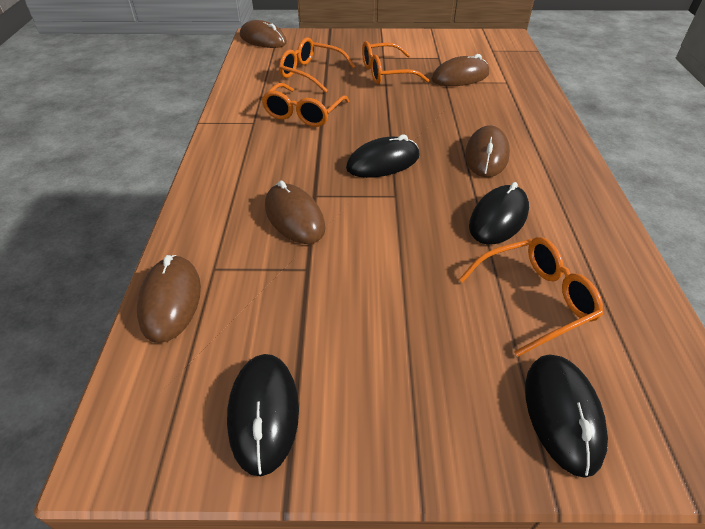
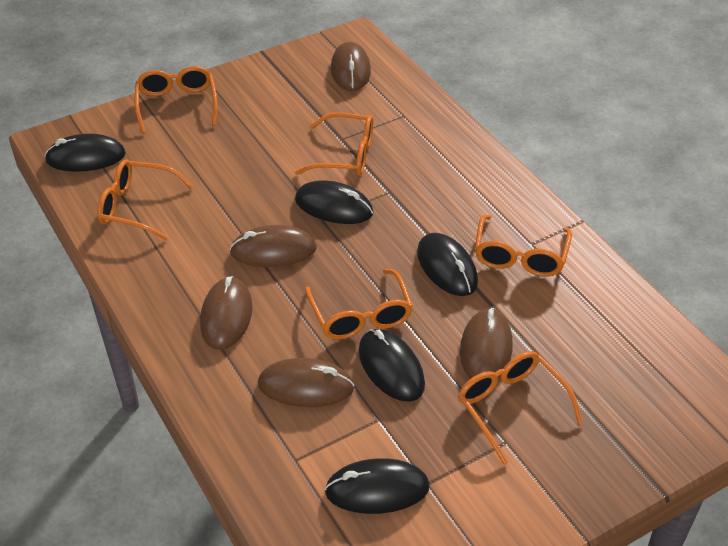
black mouse: [227,354,299,476] [346,135,420,178] [469,182,529,244] [525,355,608,478] = 4 -> [44,134,126,172] [295,180,374,224] [324,458,430,514] [359,329,425,402] [417,233,478,296] = 5
orange glasses: [262,83,350,127] [279,37,356,93] [362,41,429,84] [459,237,603,357] = 4 -> [97,160,193,240] [134,66,217,133] [295,112,373,176] [305,269,413,340] [458,351,583,465] [475,215,572,277] = 6

